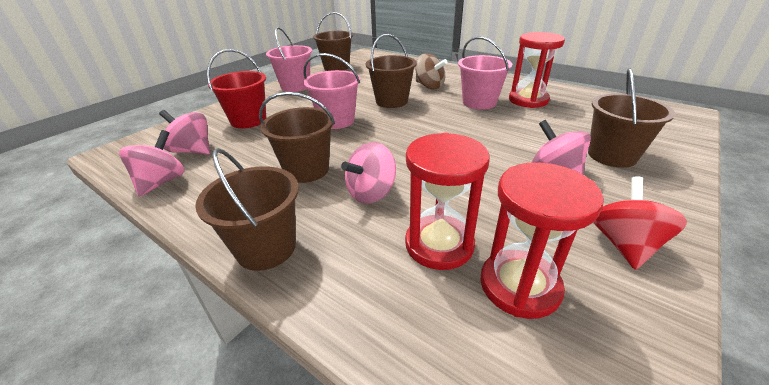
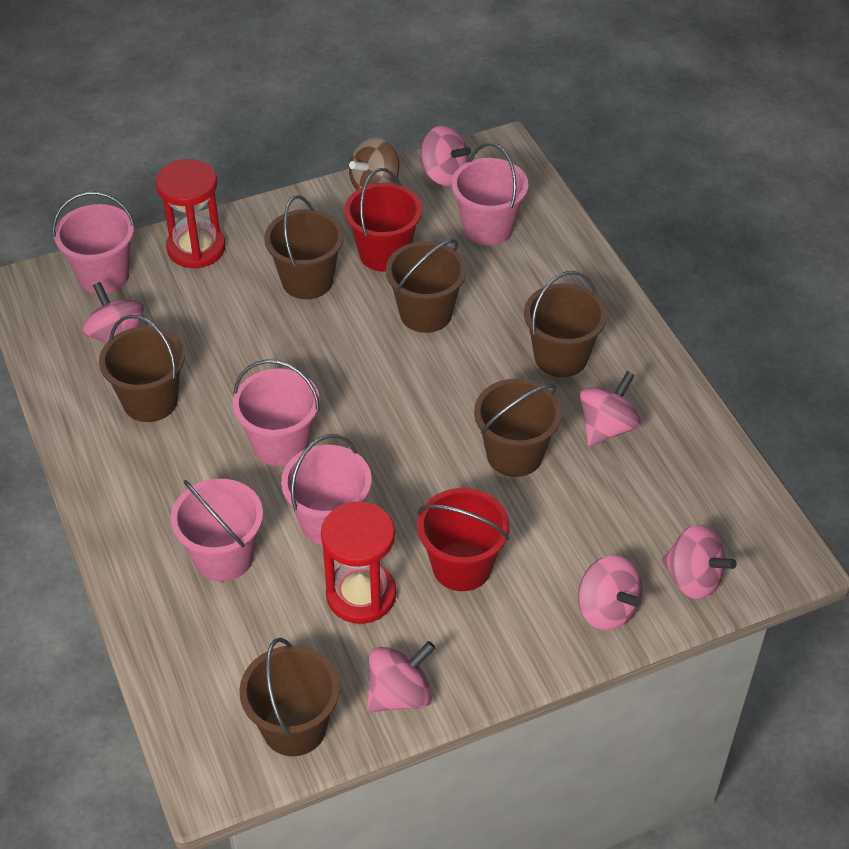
brown bucket: [195,148,299,271] [259,92,335,183] [313,12,353,71] [366,34,417,108] [588,68,675,168] = 5 -> [99,315,185,422] [240,638,340,756] [264,195,344,299] [386,239,467,333] [474,379,562,477] [524,271,607,377] = 6
pink bucket: [266,27,312,92] [303,53,360,129] [458,37,512,110] = 3 -> [52,191,135,294] [171,479,263,582] [233,359,320,466] [281,434,372,545] [451,142,528,245] = 5
pink spinning top: [119,130,185,197] [159,110,210,155] [341,142,396,204] [532,120,591,174] = 4 -> [83,282,144,344] [367,641,435,713] [420,126,471,186] [578,556,642,630] [580,371,642,447] [662,524,737,599] = 6
red bucket: [207,49,266,128] = 1 -> [344,168,422,272] [417,488,510,591] = 2
red hourglass: [405,133,490,270] [481,162,604,319] [509,32,565,108] = 3 -> [155,159,226,268] [321,501,396,624] = 2
red spinning top: [593,176,687,270] = 1 -> none = 0

